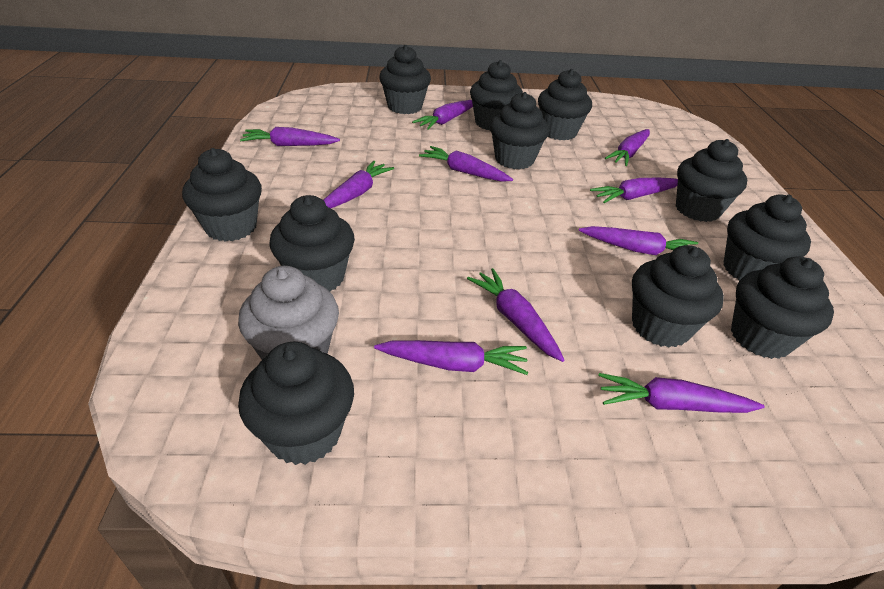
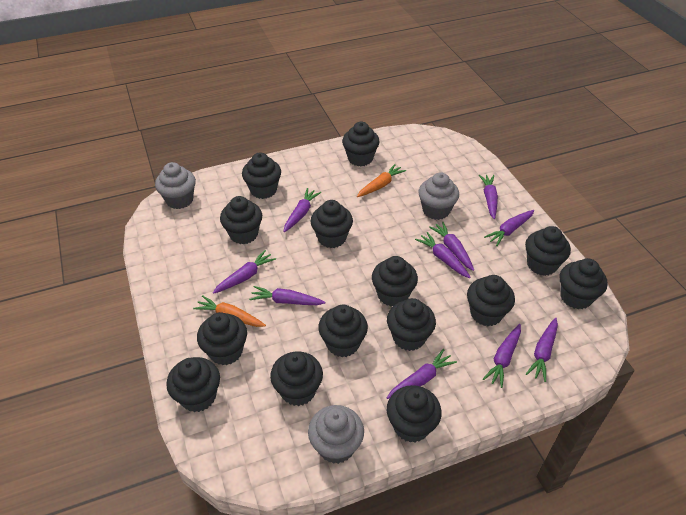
black cupcake: [182,148,262,242] [238,342,354,465] [269,195,355,292] [379,45,431,114] [470,60,523,131] [490,92,549,169] [538,69,592,141] [632,245,724,348] [676,139,747,222] [723,194,811,281] [731,256,834,359] = 11 -> [166,357,220,412] [197,312,247,366] [220,196,262,244] [242,153,281,199] [270,352,323,406] [311,200,353,248] [318,305,368,357] [342,122,380,166] [372,256,418,307] [387,298,436,351] [387,385,442,443] [467,275,515,326] [525,226,571,276] [560,258,608,309] = 14
grey cupcake: [238,266,339,360] = 1 -> [155,162,196,209] [308,405,364,464] [418,172,459,220] = 3
orange carrot: none = 0 -> [193,295,266,327] [357,164,406,197] = 2

